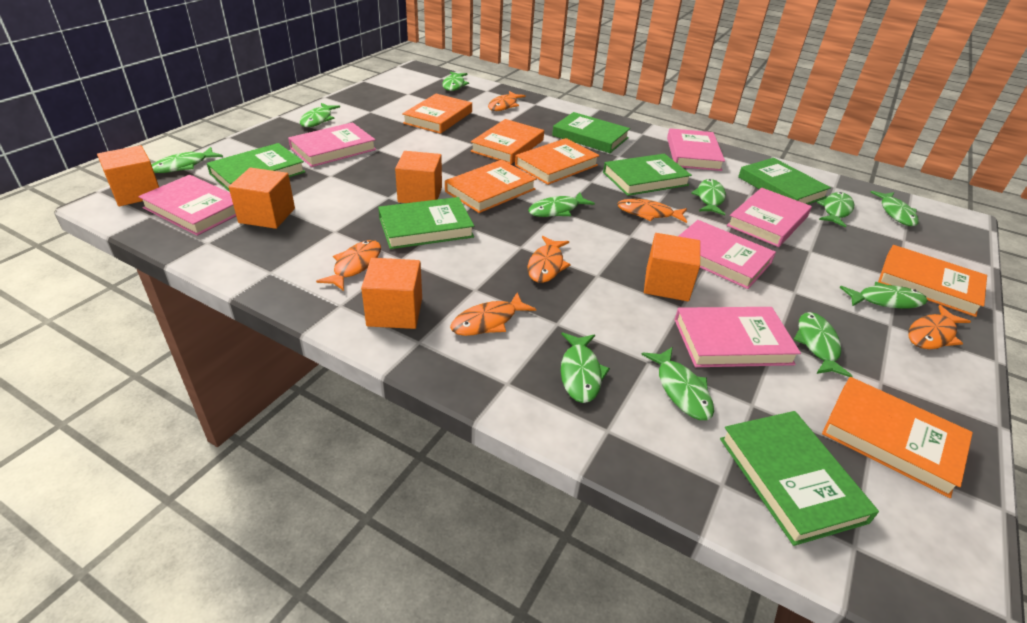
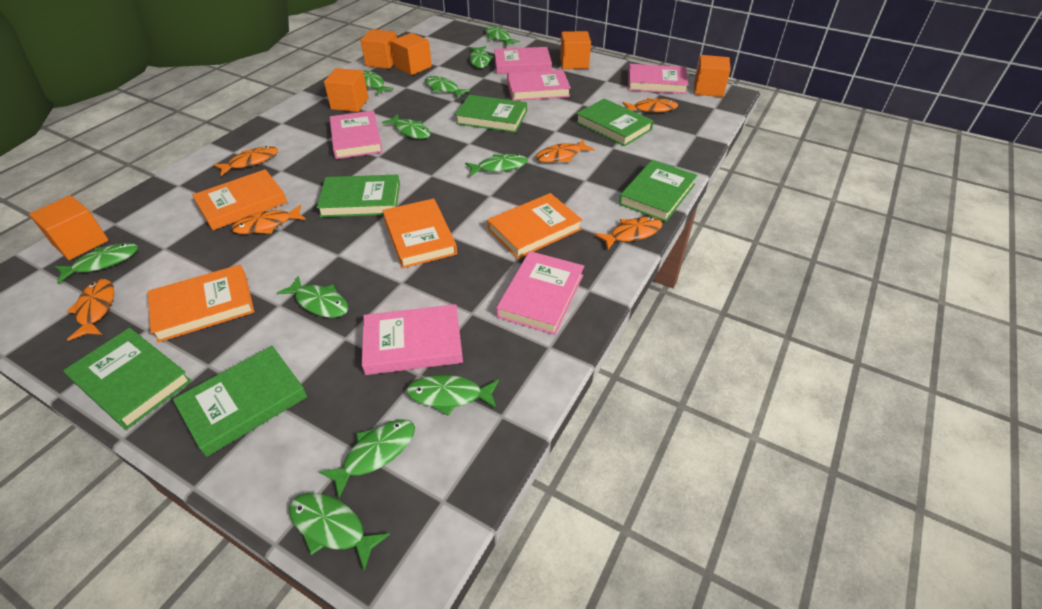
orange book: [402,94,472,134] [445,160,536,213] [471,119,544,164] [515,138,600,185] [822,377,973,498] [878,245,987,317] = 6 -> [148,264,254,343] [192,169,287,230] [382,198,457,268] [487,193,582,259] = 4
orange cube: [97,145,159,206] [229,167,295,229] [361,258,422,329] [395,151,442,203] [644,233,700,301] = 5 -> [29,195,108,260] [324,68,369,112] [360,29,397,69] [391,33,432,75] [560,31,591,69] [694,55,731,97] = 6

